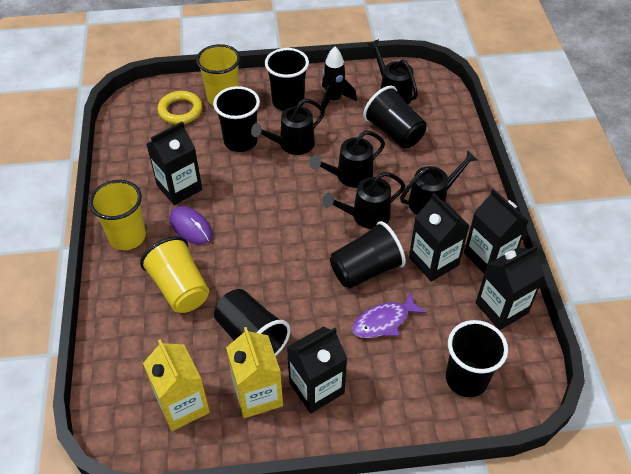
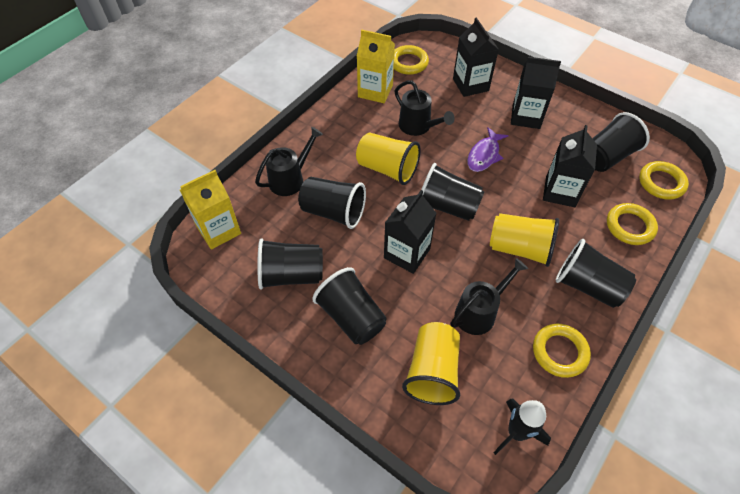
black carton: [147,122,202,205] [287,327,347,413] [409,193,470,281] [464,188,528,274] [476,245,545,330] = 5 -> [384,190,437,274] [453,18,499,97] [511,57,561,129] [543,125,597,207] = 4
black watering can: [251,98,325,155] [310,131,385,188] [322,172,406,229] [368,39,418,104] [400,150,478,215] = 5 -> [255,127,323,196] [395,80,455,136] [450,258,528,335] = 3
purple mouse: [170,206,213,245] = 1 -> none = 0
yellow ring: [157,91,203,124] = 1 -> [394,45,429,75] [533,324,591,378] [607,203,658,245] [639,161,689,200] = 4

